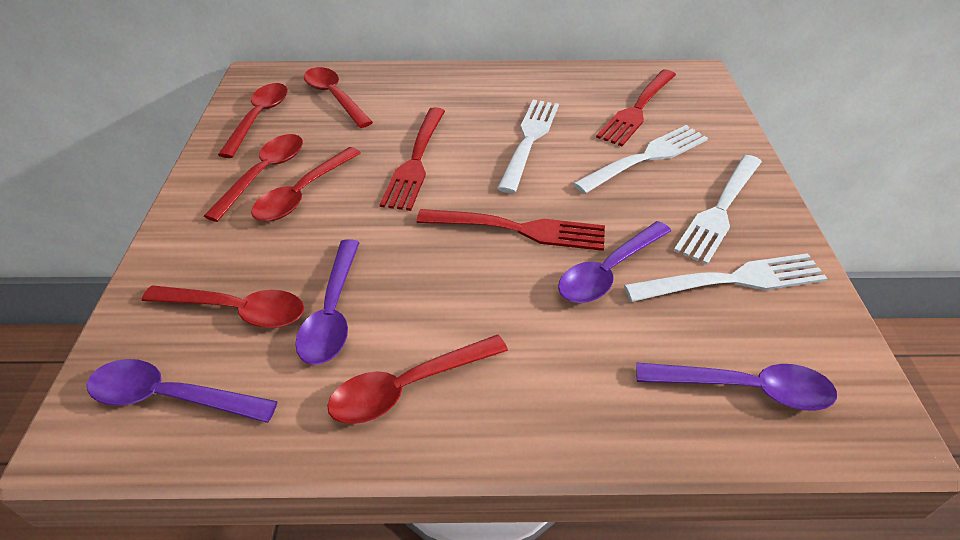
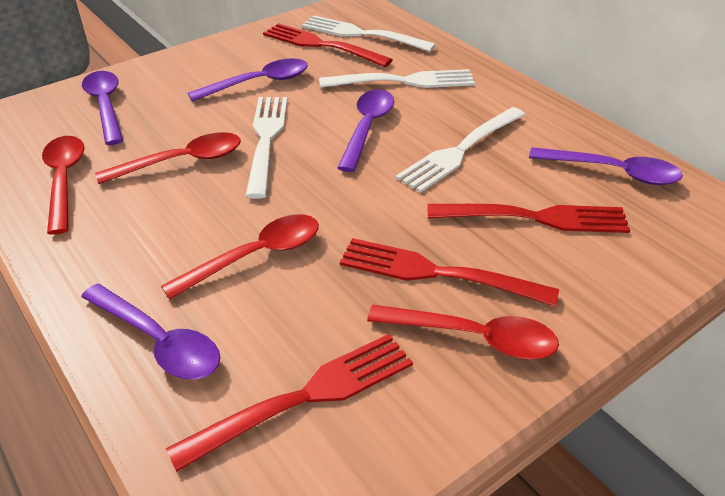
purple spoon: [87,359,278,423] [295,239,360,365] [558,221,671,303] [636,363,837,411] = 4 -> [81,284,220,379] [82,71,123,145] [188,58,308,102] [337,90,394,172] [529,147,683,185] = 5
red fork: [380,107,445,211] [417,209,605,251] [596,70,676,146] = 3 -> [166,334,413,472] [263,23,393,67] [340,238,559,307] [427,204,630,233] = 4
red spoon: [142,286,304,328] [204,134,303,222] [218,83,288,158] [251,147,361,221] [304,67,373,128] [327,335,508,424] = 6 -> [42,136,84,235] [95,132,241,184] [161,214,319,300] [367,304,559,360] = 4

